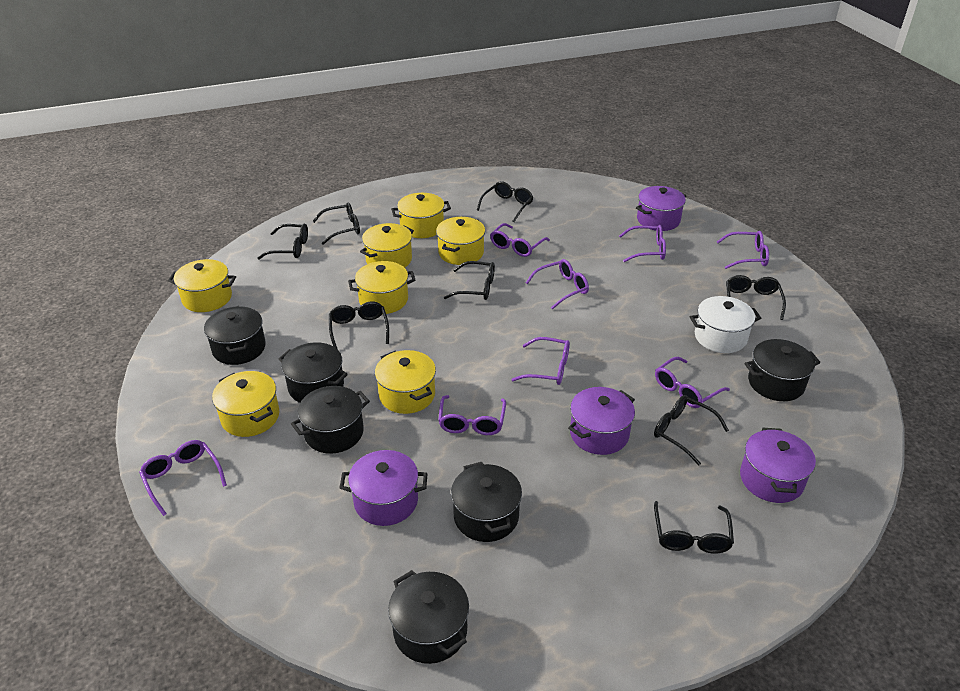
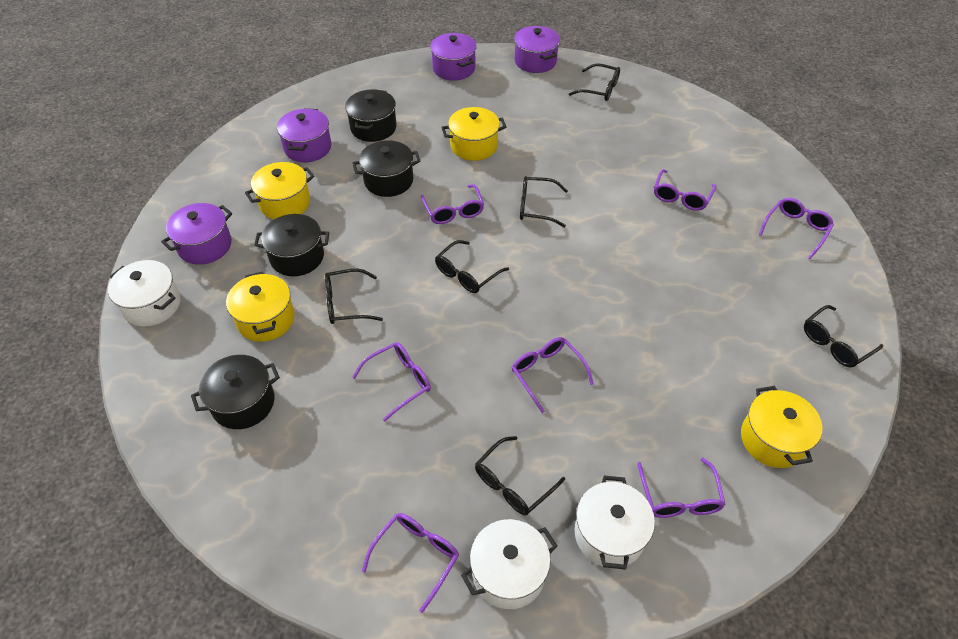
black glasses: [257,223,308,260] [313,203,360,245] [329,301,389,349] [444,261,495,300] [477,181,533,222] [654,395,729,465] [654,501,734,554] [726,275,786,320] = 8 -> [325,269,383,324] [435,240,509,293] [475,436,565,515] [520,176,568,227] [569,63,620,101] [804,305,883,367] = 6
black pot: [204,306,266,365] [279,342,348,403] [291,386,370,454] [388,570,469,664] [451,462,522,542] [745,339,820,401] = 6 -> [191,355,280,429] [254,214,329,276] [345,89,397,142] [352,140,421,197] = 4
purple glasses: [139,440,227,516] [438,395,506,435] [490,223,550,257] [511,337,570,385] [526,259,589,309] [619,225,666,262] [655,357,730,408] [717,231,769,269] = 8 -> [352,342,431,421] [362,513,459,613] [421,184,484,224] [512,337,594,413] [637,458,726,518] [654,169,716,211] [759,198,834,259] = 7
white pot: [690,296,761,353] = 1 -> [108,260,180,327] [461,519,557,609] [575,476,655,570] = 3
yellow pot: [168,259,236,312] [212,371,279,437] [348,261,416,314] [360,223,414,268] [375,350,436,414] [391,193,451,238] [436,217,485,265] = 7 -> [226,271,295,342] [245,162,314,219] [441,107,507,161] [741,386,822,468] = 4

